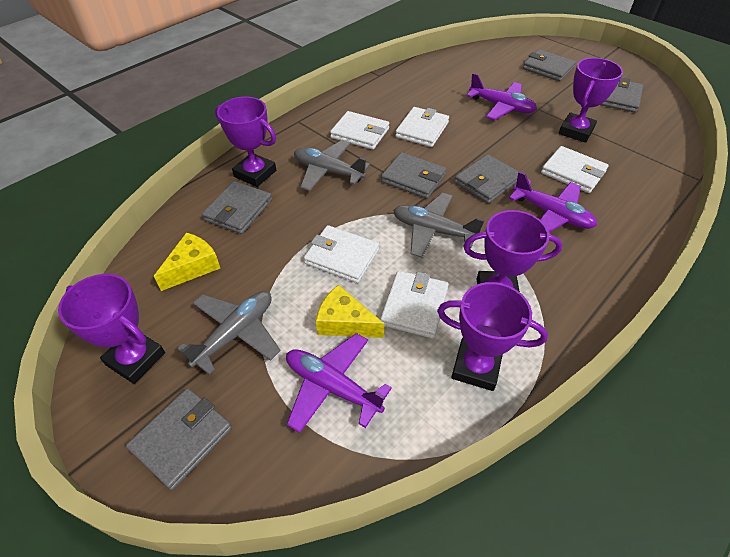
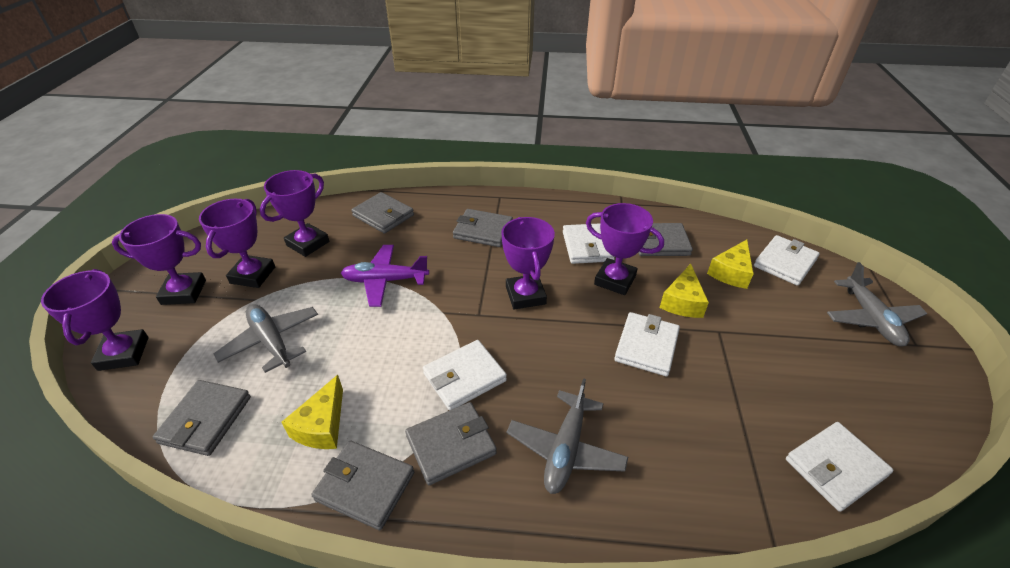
purple plane: [286,333,392,433] [467,73,537,120] [509,171,597,232] = 3 -> [341,245,429,307] = 1
purple trophy: [58,274,165,384] [215,97,276,187] [437,282,548,391] [463,210,562,292] [559,58,623,143] = 5 -> [41,269,149,371] [112,214,206,305] [199,199,275,288] [260,170,329,257] [501,217,555,310] [586,203,664,295] = 6
yellow cheese: [154,233,220,291] [316,285,384,338] = 2 -> [282,375,343,449] [660,264,709,318] [707,240,754,289] = 3

